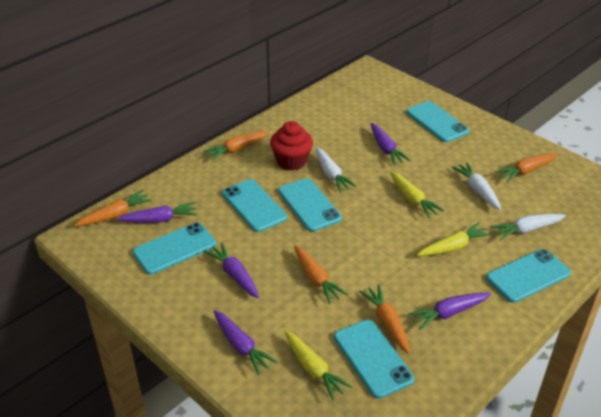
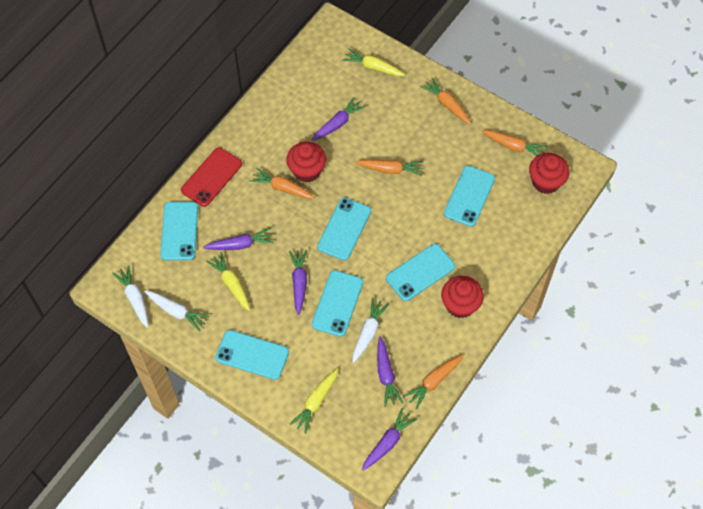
red cupcake: [270,121,313,171] = 1 -> [286,142,326,182] [441,276,484,318] [529,153,569,194] = 3
red phone: none = 0 -> [181,148,242,207] = 1

